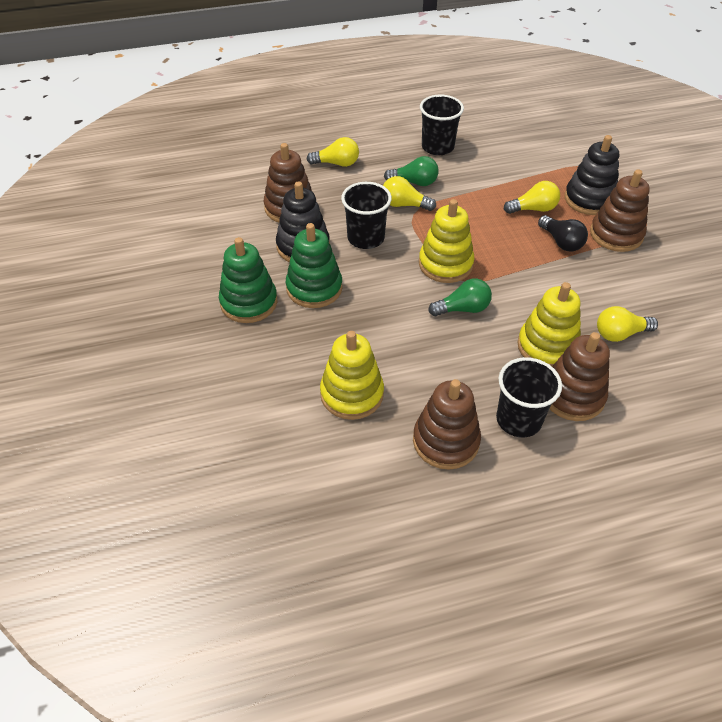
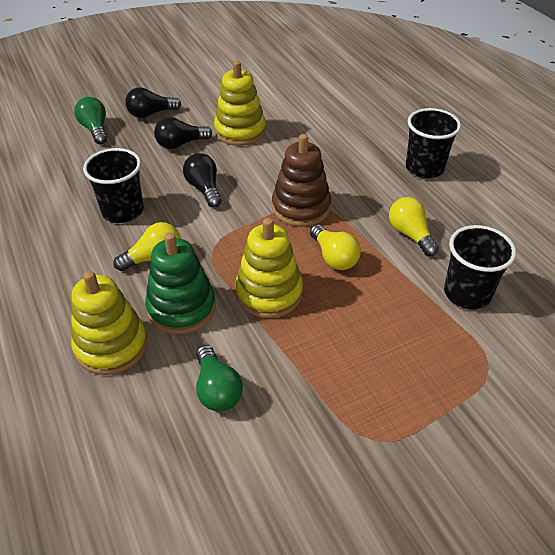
black light bulb: [538,215,588,252] = 1 -> [125,87,181,118] [154,117,212,149] [183,153,221,207] = 3
black stacking toy: [276,181,330,262] [565,135,619,215] = 2 -> none = 0
brown stacking toy: [263,143,313,223] [413,379,481,470] [549,332,610,421] [590,170,650,252] = 4 -> [272,134,331,227] = 1
green stacking toy: [219,237,278,323] [286,223,342,308] = 2 -> [145,233,216,334] = 1
yellow light bulb: [306,137,359,167] [383,176,436,211] [504,181,560,214] [597,306,658,342] = 4 -> [113,222,181,271] [310,224,361,270] [389,197,439,256] = 3

